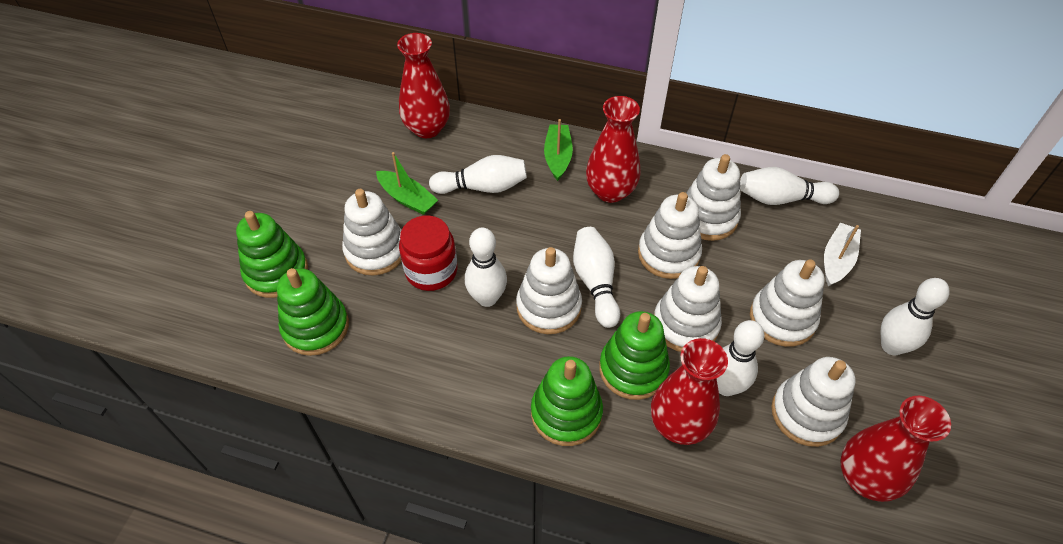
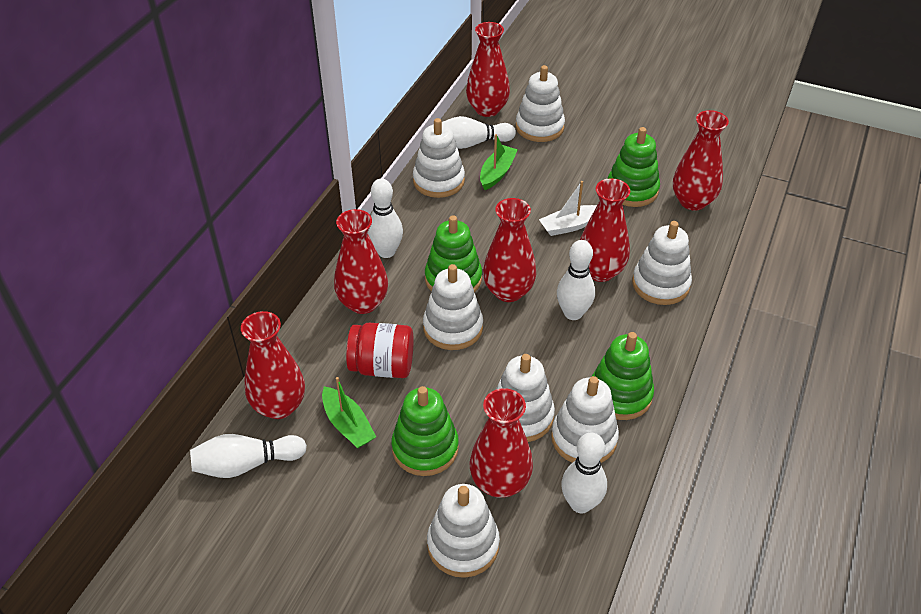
red vase: [397,33,450,138] [586,96,640,203] [651,338,728,445] [840,396,951,502] = 4 -> [241,311,305,419] [334,209,388,314] [466,22,510,117] [470,388,533,498] [483,198,536,302] [580,178,630,282] [673,110,729,211] = 7
white bowling pin: [429,155,527,194] [465,228,507,307] [573,227,620,328] [717,320,764,396] [740,167,839,205] [881,278,950,355] = 6 -> [190,434,307,478] [367,179,403,258] [442,116,516,149] [557,240,595,320] [561,433,607,513] = 5

